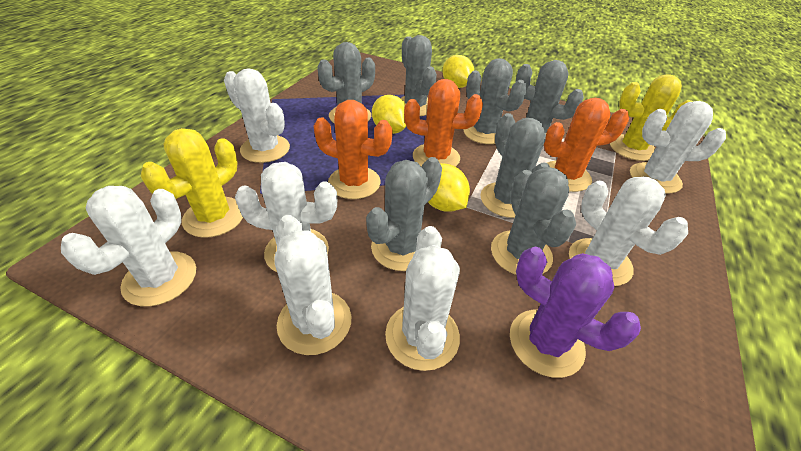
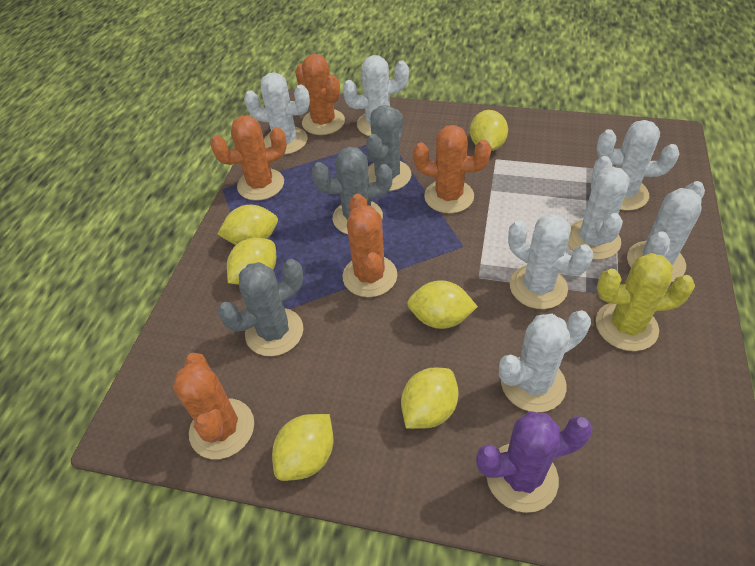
grey cactus: [317,42,375,123] [366,157,442,271] [400,35,437,116] [463,58,527,144] [481,113,550,218] [491,167,576,275] [515,60,584,133] = 7 -> [218,259,303,356] [312,147,393,234] [366,105,411,191] = 3
orange cactus: [314,100,393,199] [404,79,483,167] [544,98,629,192] = 3 -> [173,353,254,459] [210,115,287,201] [295,54,345,135] [343,194,397,297] [413,125,491,213] = 5
yellow cactus: [141,128,243,238] [610,74,693,161] = 2 -> [596,253,695,351] = 1
yellow lemon: [372,95,406,134] [428,163,470,212] [442,55,474,88] = 3 -> [218,205,278,245] [227,237,276,285] [272,414,334,481] [401,368,459,429] [407,280,478,329] [470,110,508,151] = 6

